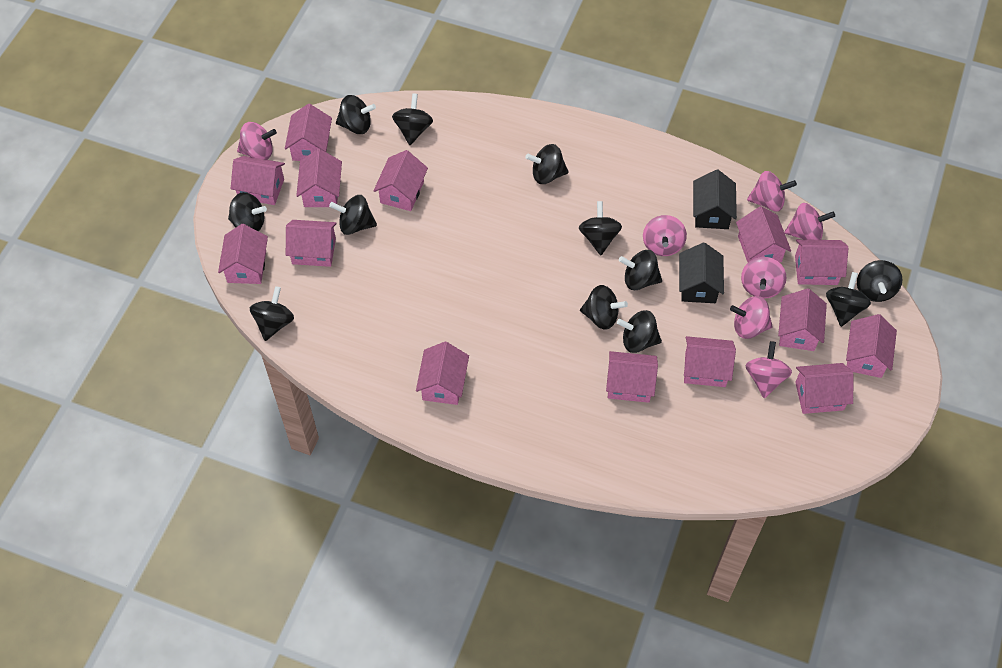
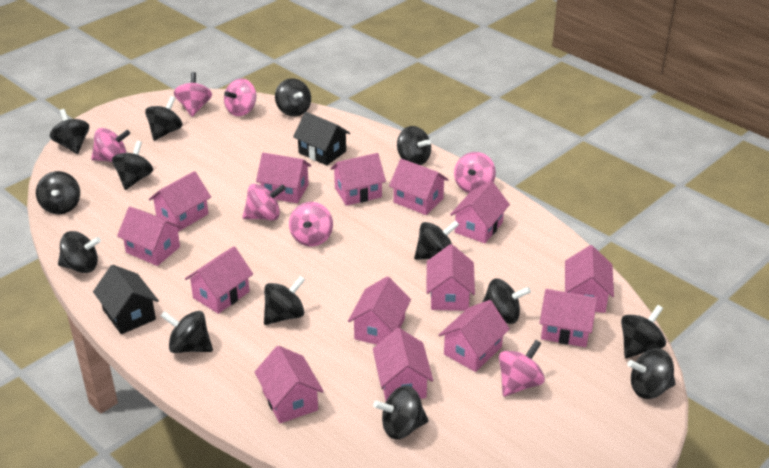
black spinning top: [228,192,267,231] [250,286,294,341] [329,195,377,235] [336,95,376,134] [392,93,433,145] [525,144,569,184] [579,201,622,255] [580,285,628,330] [617,310,662,353] [619,250,662,290] [826,272,871,327] [857,260,902,302] = 12 -> [36,171,80,214] [50,109,89,154] [58,231,101,273] [112,141,153,190] [145,96,182,141] [161,311,213,353] [264,276,305,325] [275,78,311,117] [373,386,429,439] [397,126,431,165] [414,220,459,260] [482,279,531,324] [621,305,666,358] [627,348,676,399] = 14

